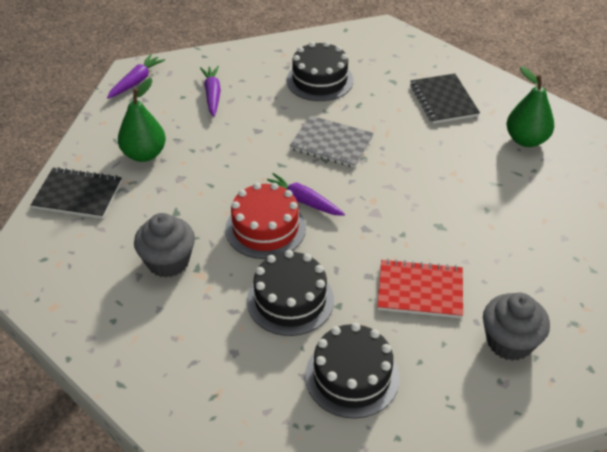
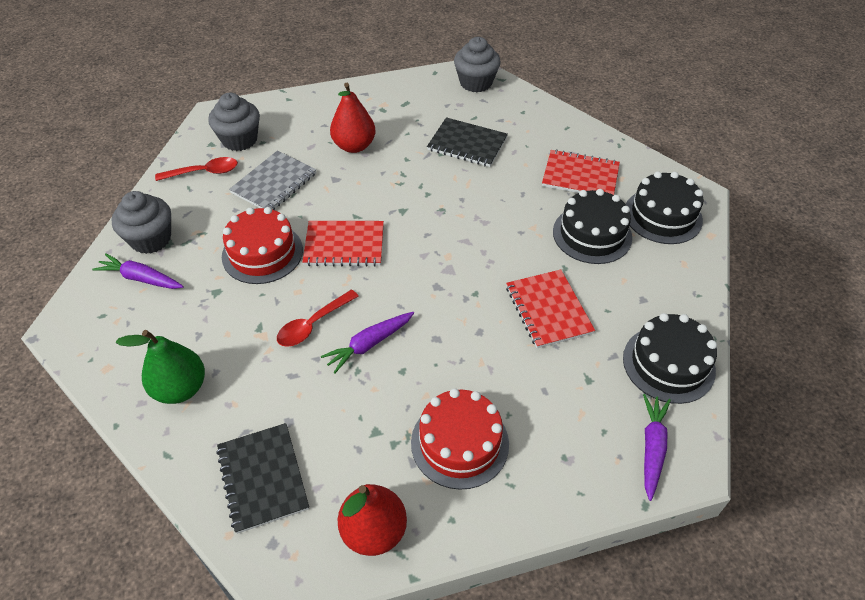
green pear: [118,78,166,162] [507,66,554,147] = 2 -> [116,330,205,404] = 1
grey cupcake: [134,213,195,278] [483,293,550,361] = 2 -> [112,191,171,254] [208,93,260,151] [454,37,501,92] = 3
red cake: [225,183,306,259] = 1 -> [222,207,303,284] [411,388,509,490] = 2
red notebook: [377,259,463,318] = 1 -> [302,221,384,266] [506,270,595,348] [542,149,620,195] = 3
red pear: none = 0 -> [330,83,376,153] [338,484,407,556] = 2
red spoon: none = 0 -> [155,157,238,181] [277,290,359,347] = 2

